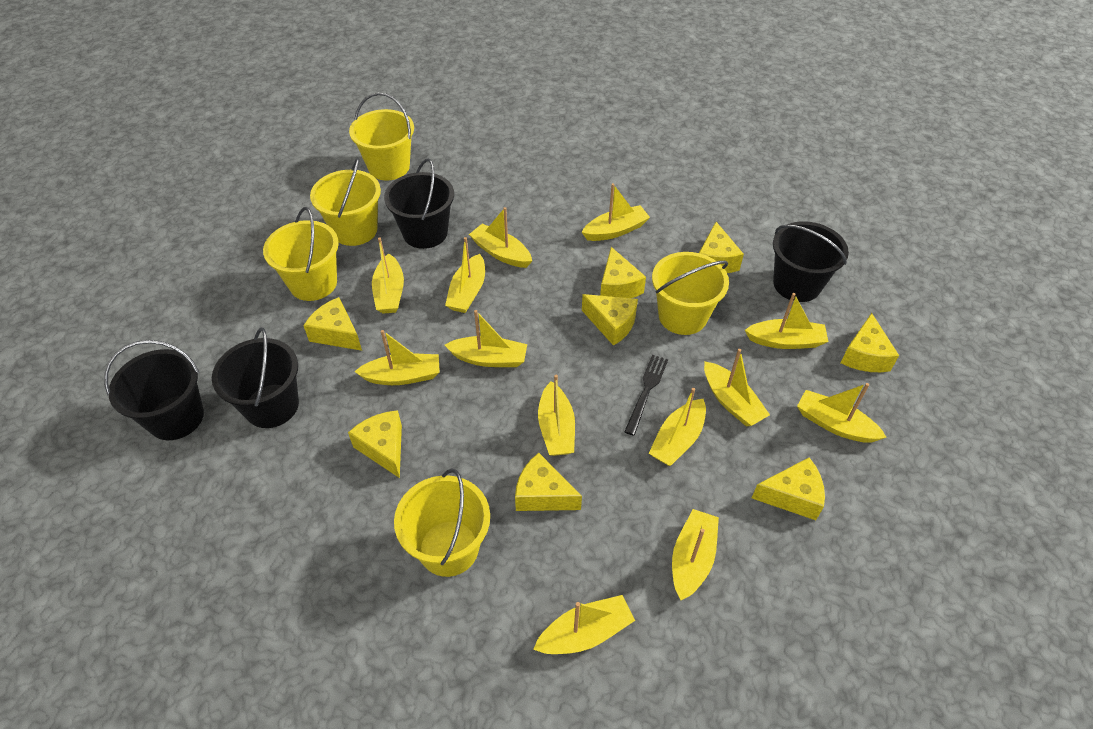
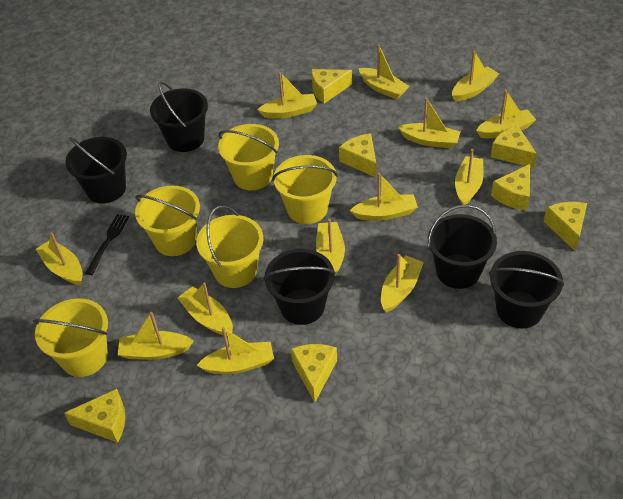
black bucket: [104,340,204,440] [212,327,299,428] [384,159,454,249] [773,221,849,302] = 4 -> [65,137,127,204] [150,82,208,152] [263,249,336,325] [428,205,497,289] [489,251,564,328] = 5
yellow cheese: [303,297,362,351] [348,410,402,478] [515,453,582,511] [582,294,638,346] [600,247,646,298] [699,222,744,273] [752,457,825,520] [841,313,899,372] = 8 -> [64,389,125,443] [291,344,337,402] [312,69,352,103] [339,134,376,178] [491,125,537,168] [491,164,530,211] [544,202,587,252] = 7

